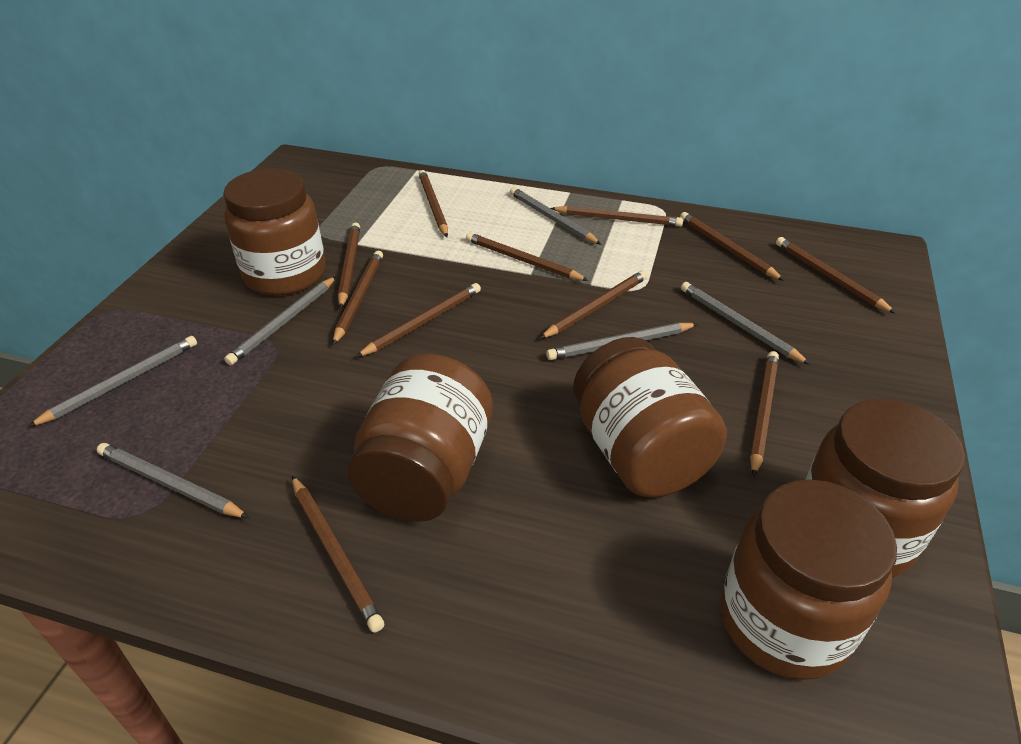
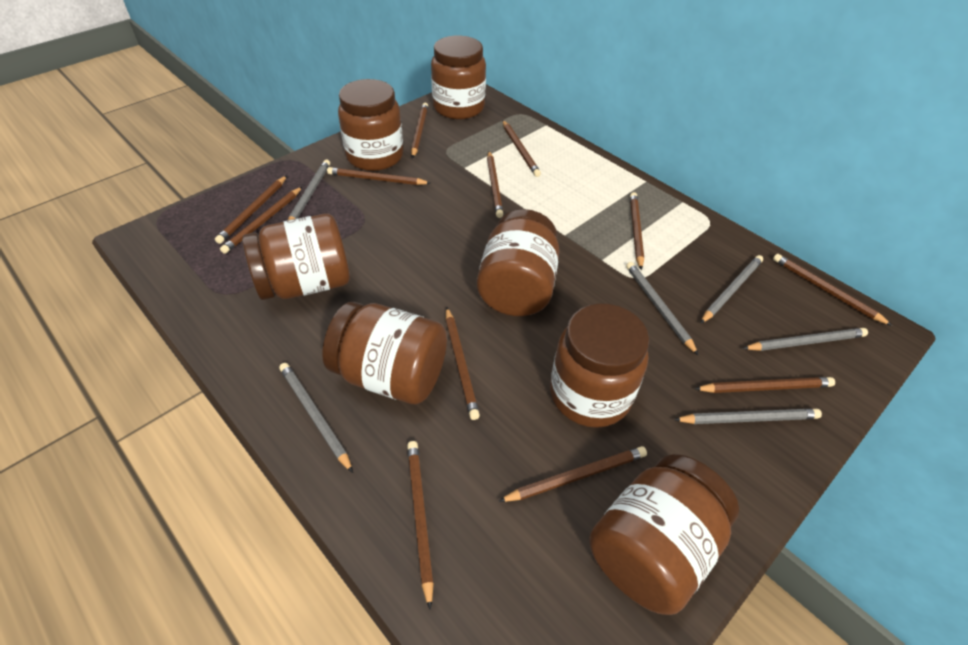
brown jar: [223,168,325,296] [347,354,493,522] [573,337,727,497] [721,479,897,680] [805,399,965,578] = 5 -> [242,213,350,300] [322,302,447,404] [338,79,404,171] [431,36,486,120] [477,209,560,316] [550,303,649,428] [589,454,739,615] = 7
brown pencil: [292,476,384,632] [333,250,383,345] [338,222,360,309] [356,283,481,357] [419,170,448,237] [466,232,589,281] [539,270,648,339] [551,206,683,227] [680,212,784,281] [750,351,779,477] [776,237,896,314] = 11 -> [215,175,287,244] [220,187,302,254] [327,167,431,185] [407,441,434,610] [411,103,428,159] [446,307,480,420] [487,151,504,218] [498,446,647,502] [503,120,541,177] [630,192,644,270] [695,377,835,393] [773,254,893,326] = 12

